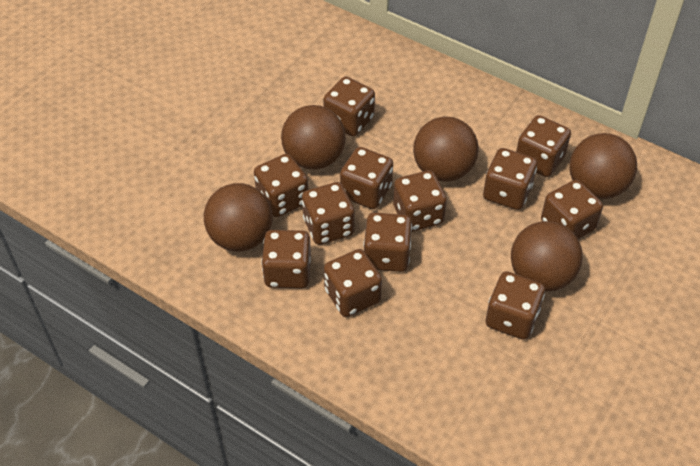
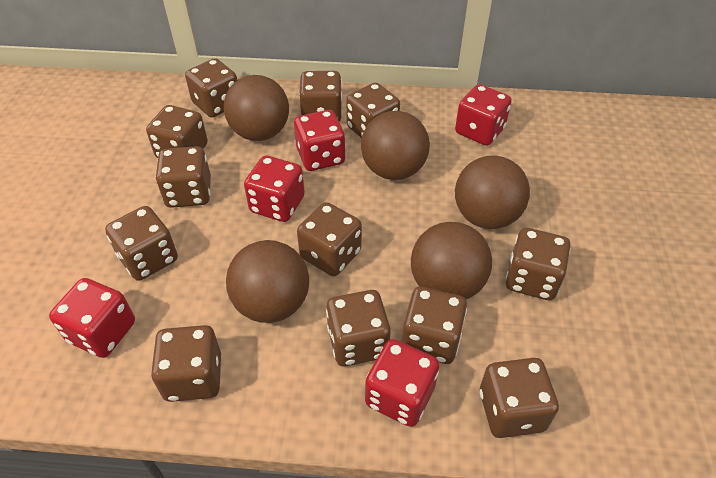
red dice: none = 0 -> [49,278,135,358] [244,155,305,222] [294,110,345,171] [365,339,440,427] [455,84,512,146] = 5

